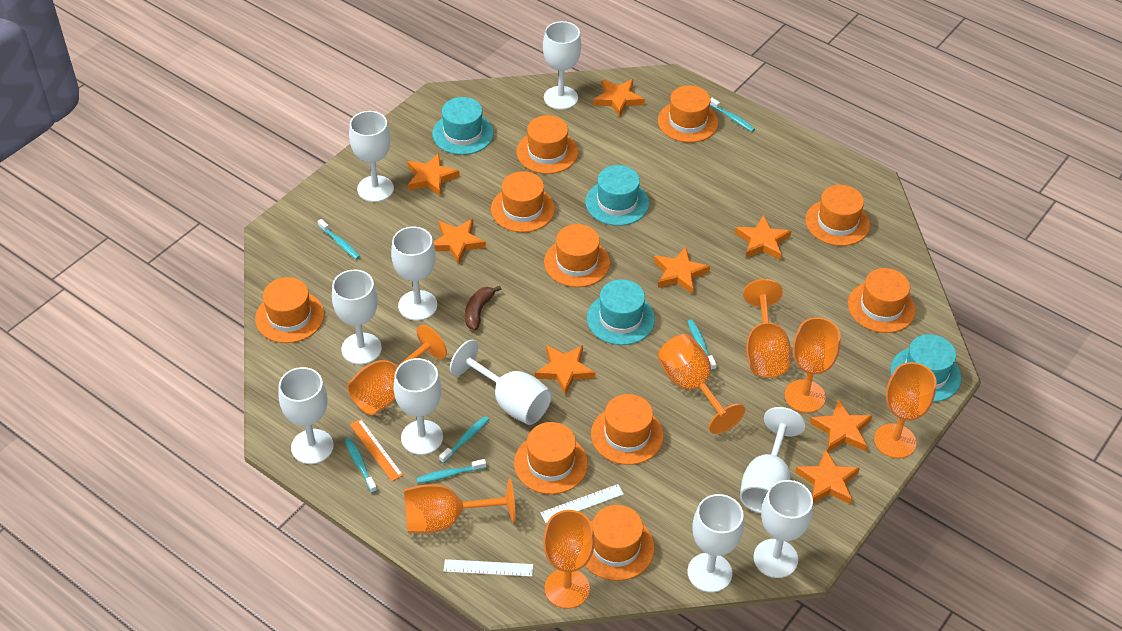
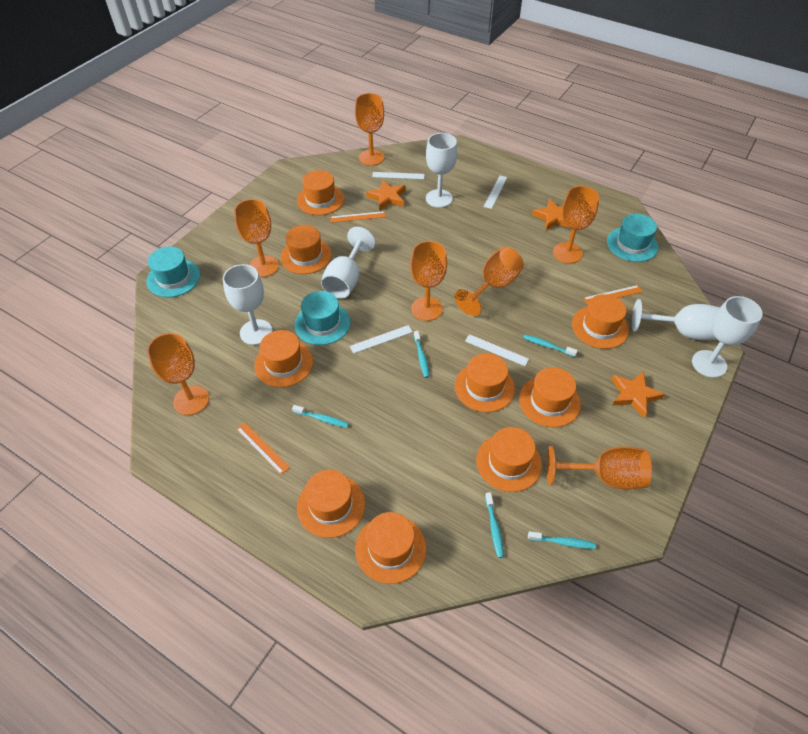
brown banana: [465,285,501,330] = 1 -> none = 0
orange hat: [255,277,324,343] [491,171,555,232] [514,422,588,494] [516,115,578,174] [544,224,610,287] [585,505,655,581] [591,394,664,465] [658,85,718,143] [805,185,870,246] [848,268,916,333] = 10 -> [254,330,313,387] [280,225,332,274] [297,170,344,215] [297,470,365,538] [355,512,426,584] [455,353,515,412] [476,427,542,492] [519,367,581,427] [572,294,629,349] = 9
orange ruler: [350,419,403,481] = 1 -> [237,422,290,475] [330,211,386,223] [583,285,643,305] = 3
orange star: [408,153,460,197] [433,219,486,264] [535,345,595,396] [593,79,645,117] [654,247,710,294] [735,215,791,260] [795,449,860,505] [810,399,872,452] = 8 -> [366,180,406,211] [532,199,569,230] [611,371,665,418] = 3
turquoise hat: [432,97,494,155] [585,165,649,226] [587,279,655,345] [890,334,961,402] = 4 -> [147,247,200,297] [295,291,351,345] [607,214,658,262] = 3
turquoise toothbrush: [318,219,360,259] [345,438,377,493] [416,459,486,483] [439,416,489,464] [687,319,717,371] [710,97,755,132] = 6 -> [292,405,349,428] [414,331,430,378] [485,492,504,558] [523,335,578,357] [528,531,596,549] = 5
white goblet: [278,367,334,464] [332,269,382,365] [349,111,394,202] [391,226,437,321] [393,358,443,455] [450,340,552,425] [543,21,581,110] [687,494,744,593] [740,407,806,513] [753,480,813,578] = 10 -> [223,264,273,345] [321,227,375,299] [426,133,457,208] [632,299,720,340] [692,296,763,378] = 5
white ruler: [443,559,533,577] [540,484,624,523] = 2 -> [350,325,413,354] [372,172,425,179] [465,334,529,366] [484,175,507,209] = 4

